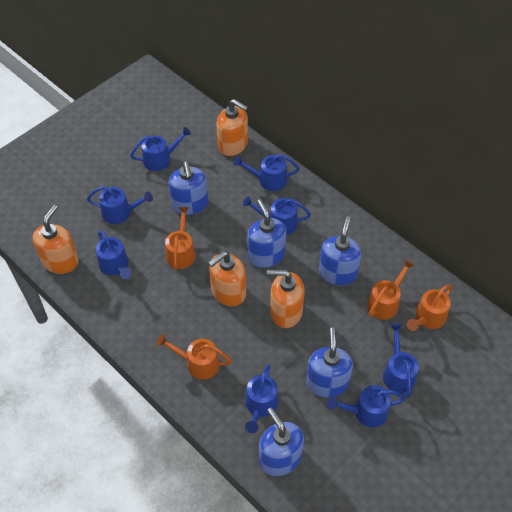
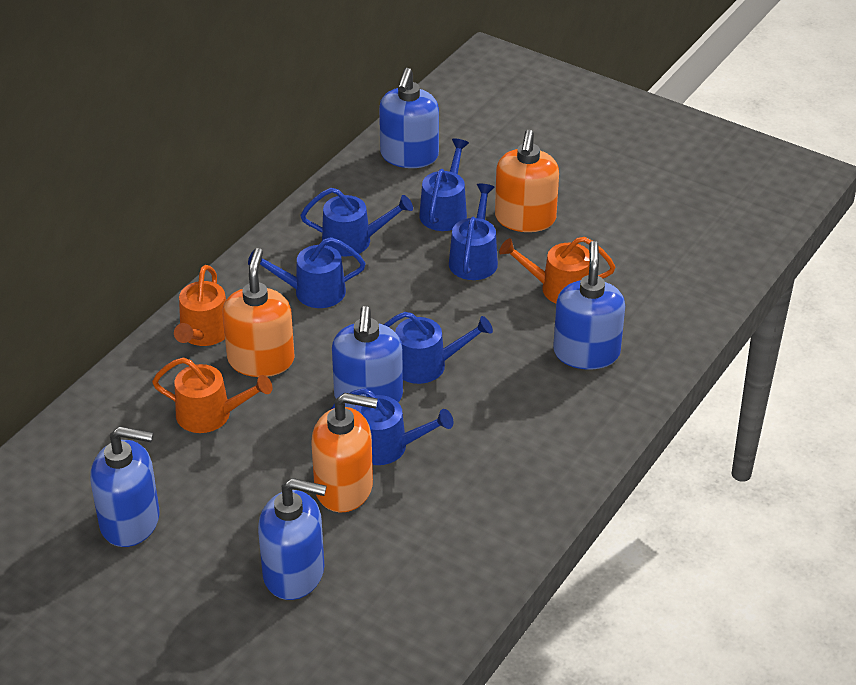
blue watering can: [87,186,153,224] [96,230,132,279] [130,127,191,171] [234,154,300,191] [243,196,311,235] [245,364,279,433] [327,385,405,427] [383,323,419,398] = 8 -> [248,237,366,308] [300,188,413,256] [330,388,453,465] [384,312,493,384] [419,138,469,231] [449,183,498,280] = 6
orange soap dispenser: [32,205,79,274] [208,251,246,306] [216,99,248,156] [267,270,304,328] = 4 -> [222,248,294,377] [311,393,378,512] [495,129,559,232] = 3
orange watering can: [156,334,232,380] [165,207,196,270] [367,259,414,320] [407,284,453,331] = 4 -> [152,357,272,433] [174,265,226,346] [499,237,615,304] = 3

